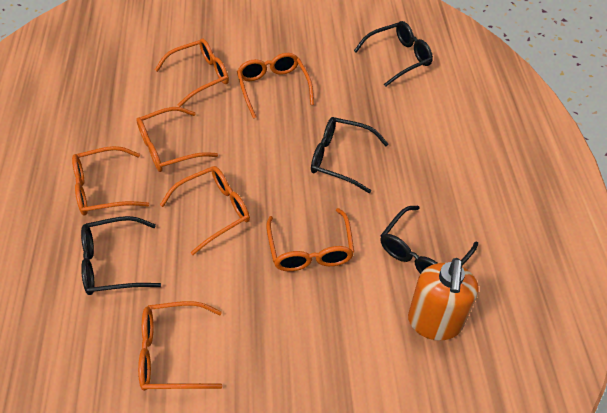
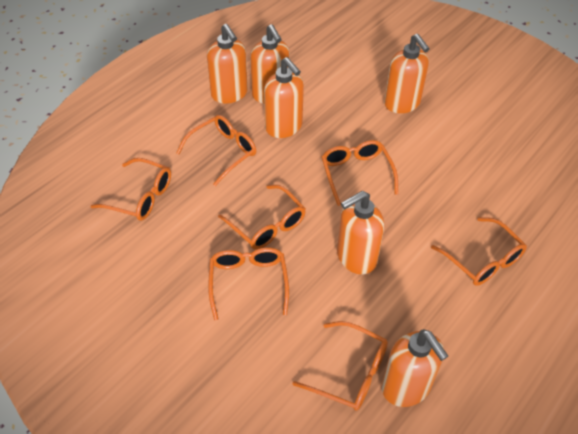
black glasses: [81,216,161,295] [311,117,388,193] [354,21,433,87] [380,206,478,274] = 4 -> none = 0
orange soap dispenser: [408,258,479,341] = 1 -> [207,24,248,104] [250,24,290,104] [264,57,304,138] [337,191,384,275] [382,329,448,407] [384,34,430,113] = 6

